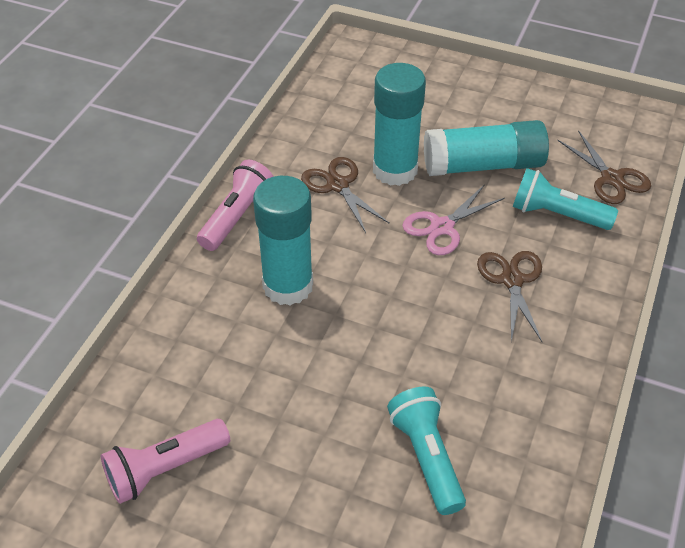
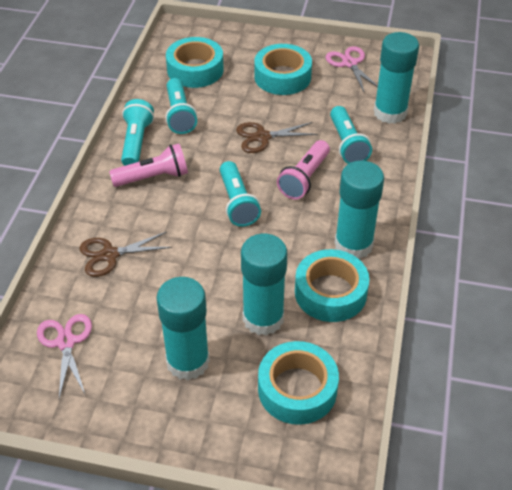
brown scissors: [301,157,390,233] [477,251,542,342] [557,130,651,204] = 3 -> [80,232,172,277] [236,122,318,153] = 2
pink scissors: [402,184,505,255] = 1 -> [37,314,92,399] [326,46,378,92] = 2
turquoise flashlight: [387,387,466,515] [513,168,618,230] = 2 -> [121,99,154,166] [165,78,197,134] [220,161,261,227] [330,106,372,164] = 4
turquoise glue stick: [253,176,313,306] [373,63,426,186] [424,120,549,176] = 3 -> [156,277,210,380] [241,234,287,336] [335,161,384,259] [374,32,419,124] = 4
turquoise tape: none = 0 -> [166,37,224,88] [254,44,312,95] [258,341,339,425] [295,249,369,322] = 4

